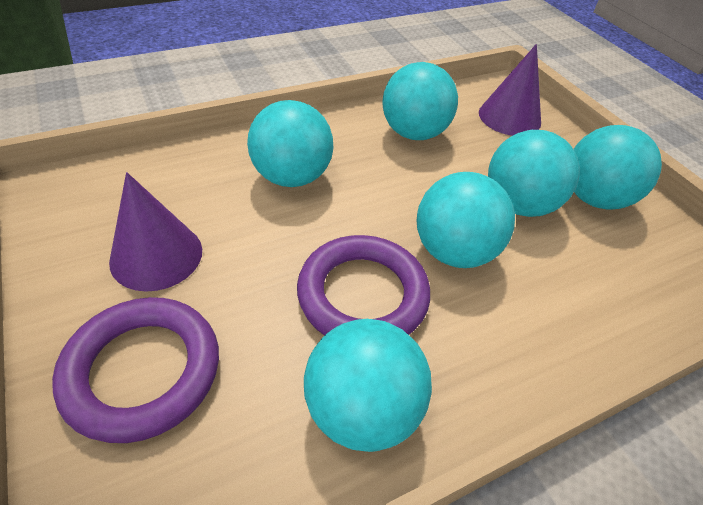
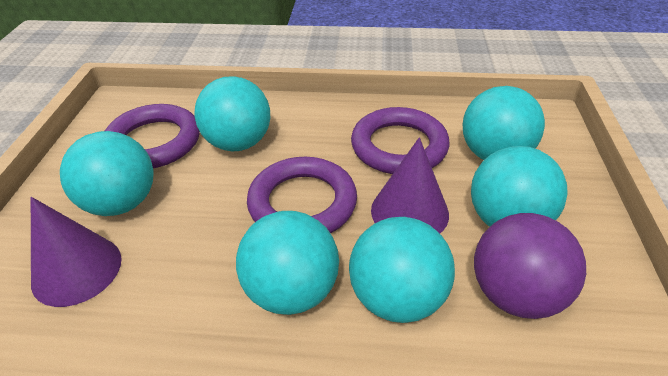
purple ball: none = 0 -> [474,213,586,319] = 1
purple ring: [52,297,219,443] [297,235,430,336] = 2 -> [105,104,200,168] [247,157,357,234] [351,107,449,174] = 3

